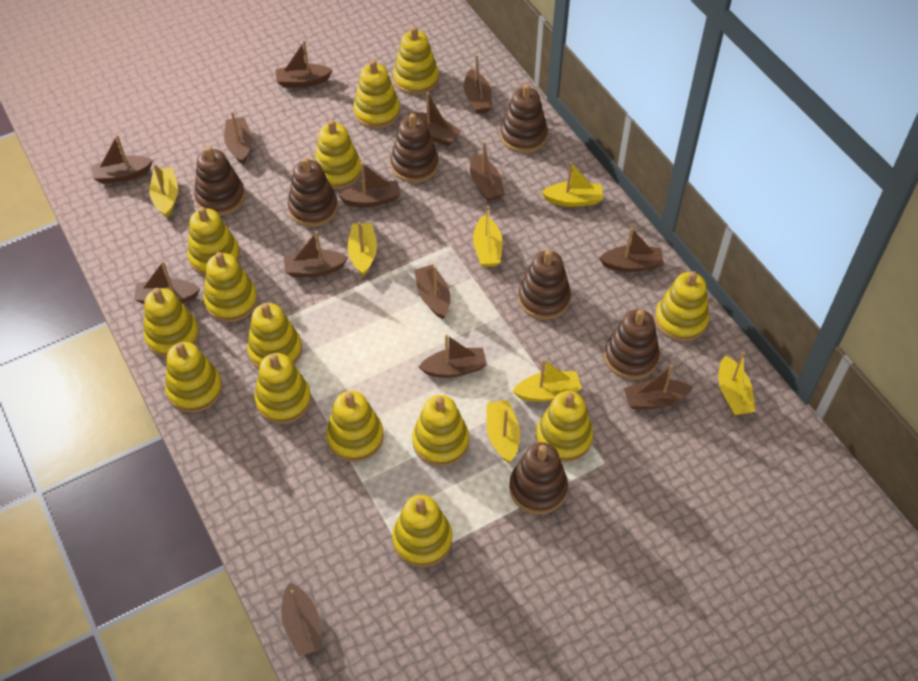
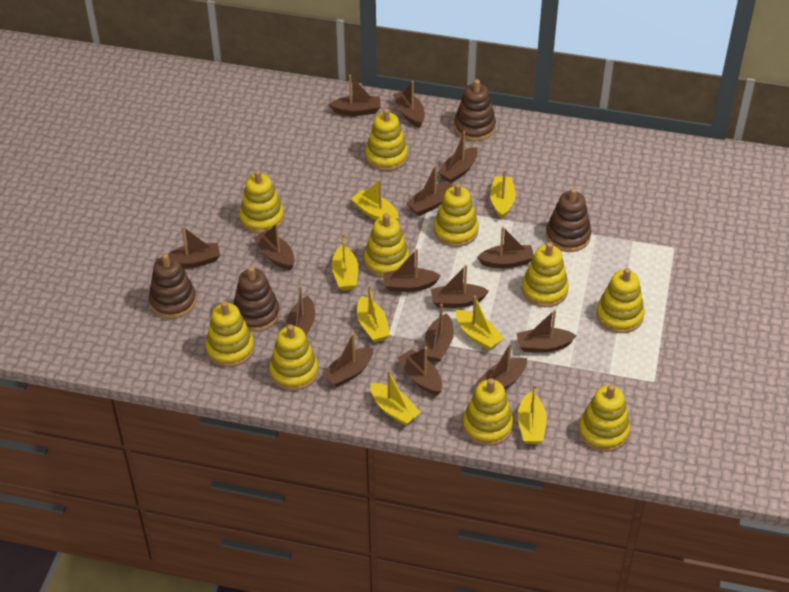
brown boat: [91,135,153,184] [134,261,200,304] [224,111,252,164] [276,41,332,88] [281,582,323,656] [284,231,348,277] [339,162,401,207] [408,92,461,146] [414,265,450,319] [419,334,487,378] [464,54,492,114] [470,141,505,202] [599,227,664,272] [624,364,693,409] = 14 -> [168,226,220,268] [253,223,295,270] [286,286,315,336] [322,333,374,387] [329,75,381,116] [383,249,441,292] [393,81,425,128] [397,347,442,395] [406,165,453,216] [424,304,454,362] [431,265,489,308] [438,131,478,183] [476,343,527,389] [477,226,534,268] [517,309,577,353] = 15
brown stacking toy: [194,146,245,216] [288,157,338,227] [390,113,439,183] [500,84,548,153] [509,442,568,514] [518,250,571,320] [604,309,660,379] = 7 -> [149,253,196,319] [233,266,280,332] [454,79,496,141] [546,188,591,252] = 4
yellow stacking toy: [144,288,199,358] [165,342,222,413] [187,207,240,276] [204,252,258,322] [247,303,302,369] [254,353,311,424] [314,120,361,189] [326,391,384,462] [353,60,400,129] [392,495,452,567] [393,26,439,95] [412,395,469,466] [536,391,593,462] [655,271,709,341] = 14 -> [206,301,254,367] [239,170,284,234] [269,324,319,391] [364,213,410,278] [365,108,408,171] [434,183,479,247] [463,378,513,446] [522,242,569,307] [579,384,630,452] [596,268,645,333] = 10

